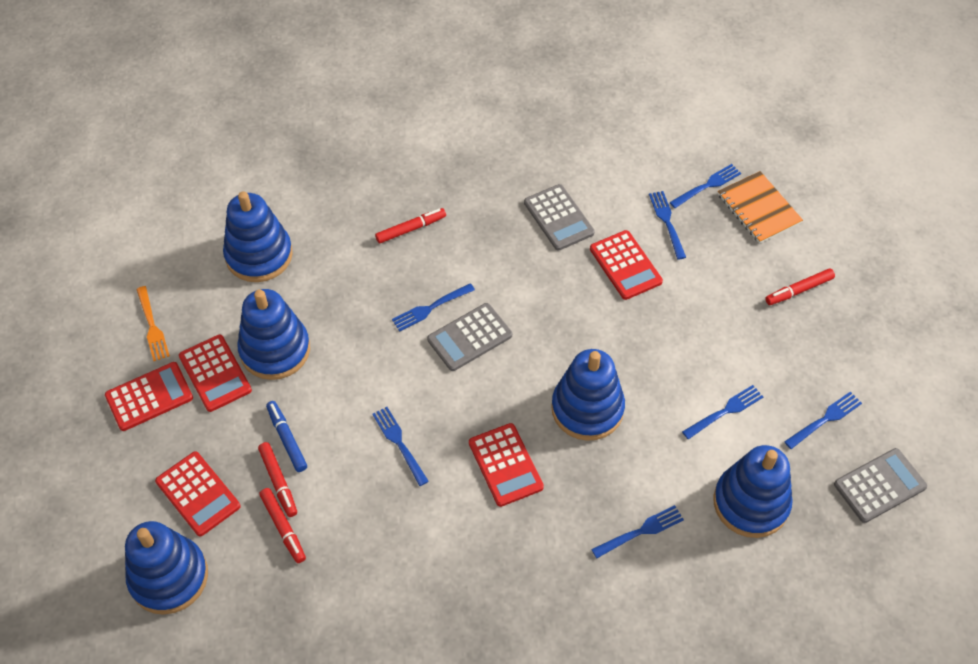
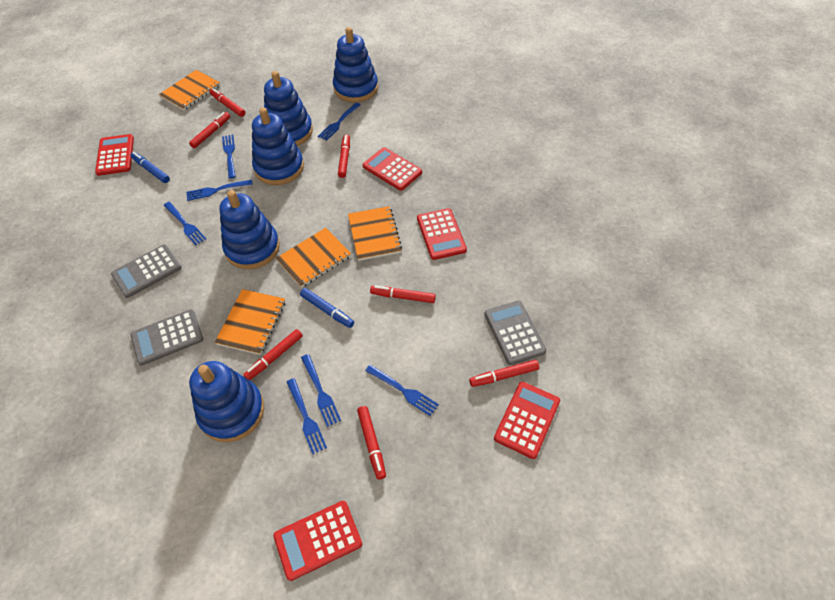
blue marker: [266,401,307,472] = 1 -> [130,152,170,183] [300,288,354,328] = 2
orange fork: [136,286,170,361] = 1 -> none = 0
orange notebook: [718,171,803,244] = 1 -> [159,70,220,111] [215,289,285,355] [276,228,351,288] [348,206,402,261] = 4
red marker: [258,442,297,517] [259,488,306,563] [375,208,446,244] [765,268,835,305] = 4 -> [189,112,230,148] [209,88,245,117] [243,329,303,380] [338,134,350,178] [357,406,386,480] [370,286,436,303] [469,360,539,387] = 7

